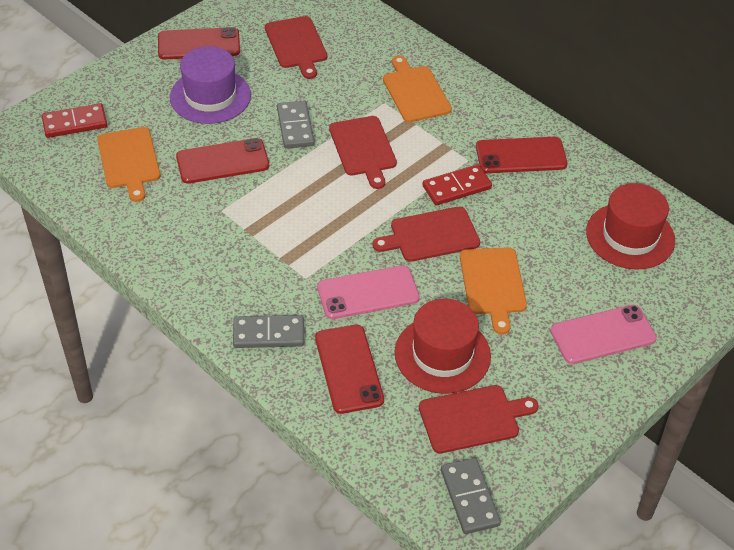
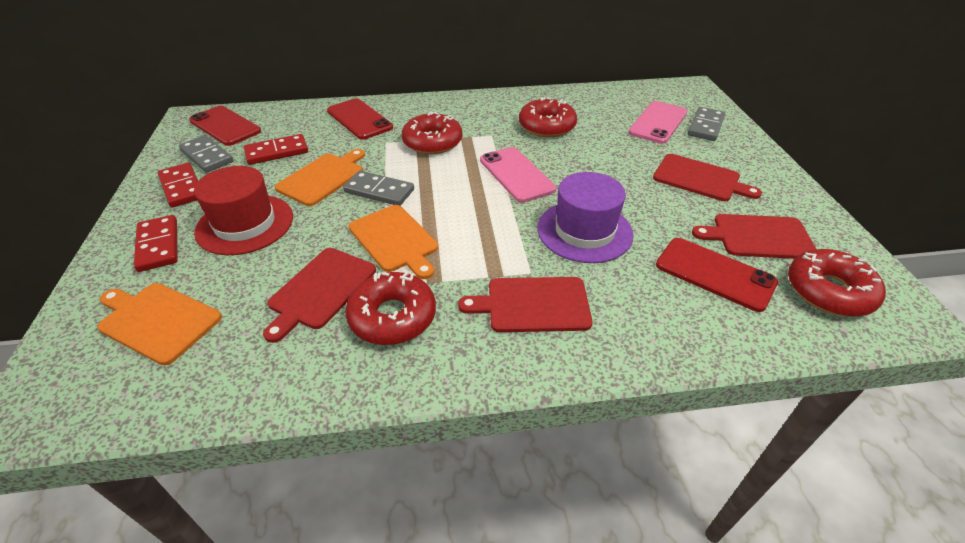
red domino: [42,103,107,138] [422,164,492,205] = 2 -> [134,215,178,272] [158,163,198,208] [244,134,308,165] = 3
red donut: none = 0 -> [345,271,436,345] [402,112,462,154] [519,97,577,137] [788,249,886,317] = 4
red hat: [395,299,491,394] [586,183,675,270] = 2 -> [194,166,293,255] = 1
red phone: [158,27,240,60] [176,138,269,183] [315,325,384,414] [476,137,568,173] = 4 -> [189,106,261,146] [327,98,393,140] [656,238,778,312] = 3

